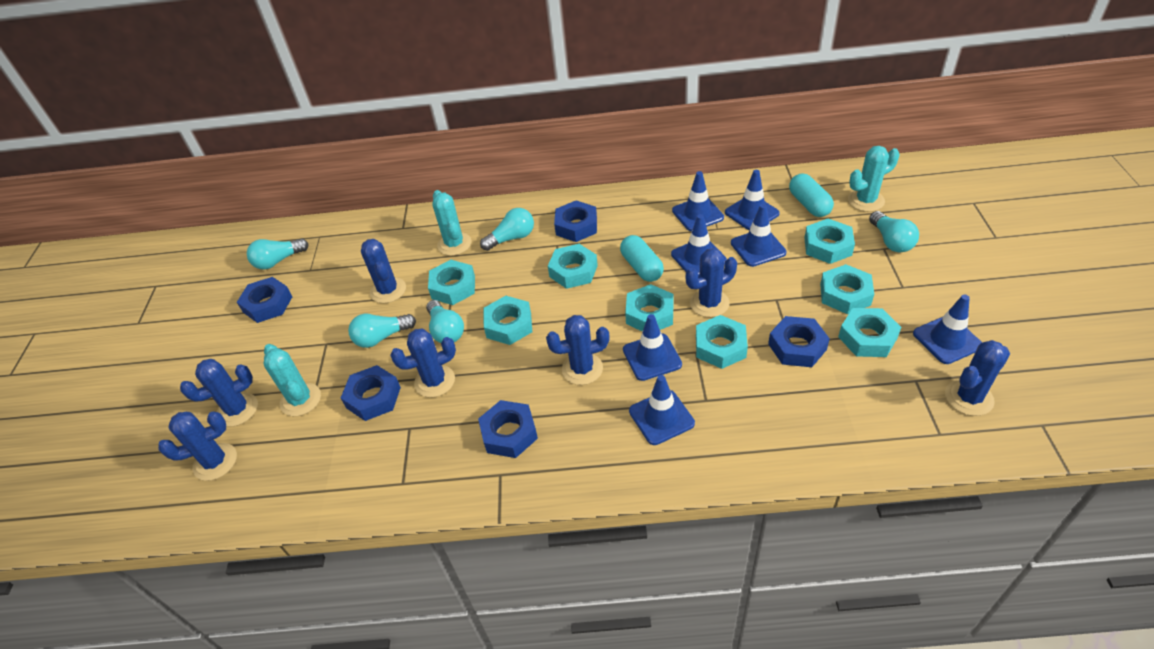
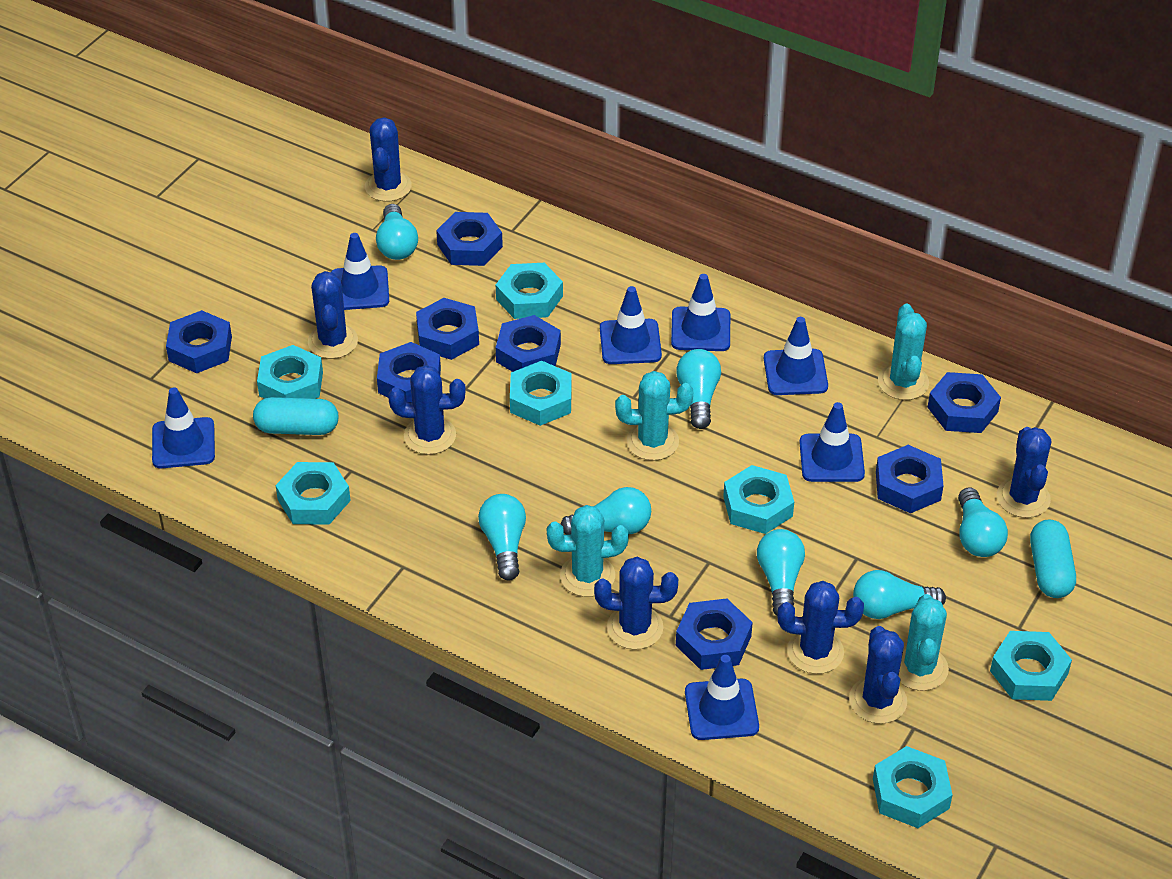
blue nut: [237,277,292,323] [341,365,401,421] [478,400,538,458] [554,200,597,242] [768,316,830,367] = 5 -> [166,310,232,373] [377,342,441,402] [416,298,479,360] [436,212,503,266] [496,315,561,372] [676,599,753,670] [876,445,944,513] [927,372,1001,433] = 8
turquoise cactus: [264,344,321,416] [432,190,472,256] [848,146,900,212] = 3 -> [547,505,629,597] [615,371,693,461] [878,304,929,400] [899,594,949,691] = 4
turquoise light bulb: [247,238,309,270] [348,314,416,348] [426,300,464,343] [480,208,534,251] [869,211,919,253] = 5 -> [376,204,418,260] [478,494,526,580] [561,487,651,535] [676,349,721,429] [757,529,805,616] [853,570,946,619] [958,487,1008,557] = 7
turquoise nut: [428,260,475,305] [483,296,532,345] [548,244,598,289] [625,284,674,331] [696,315,748,369] [804,218,855,264] [820,264,874,314] [838,308,901,357] = 8 -> [257,345,323,399] [276,462,351,525] [496,263,563,319] [510,361,572,426] [723,465,794,534] [873,746,953,828] [990,631,1072,701] = 7

